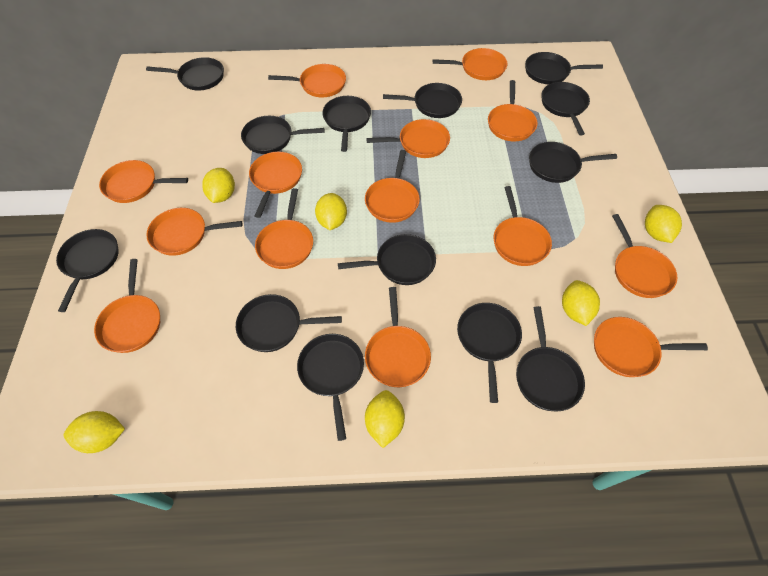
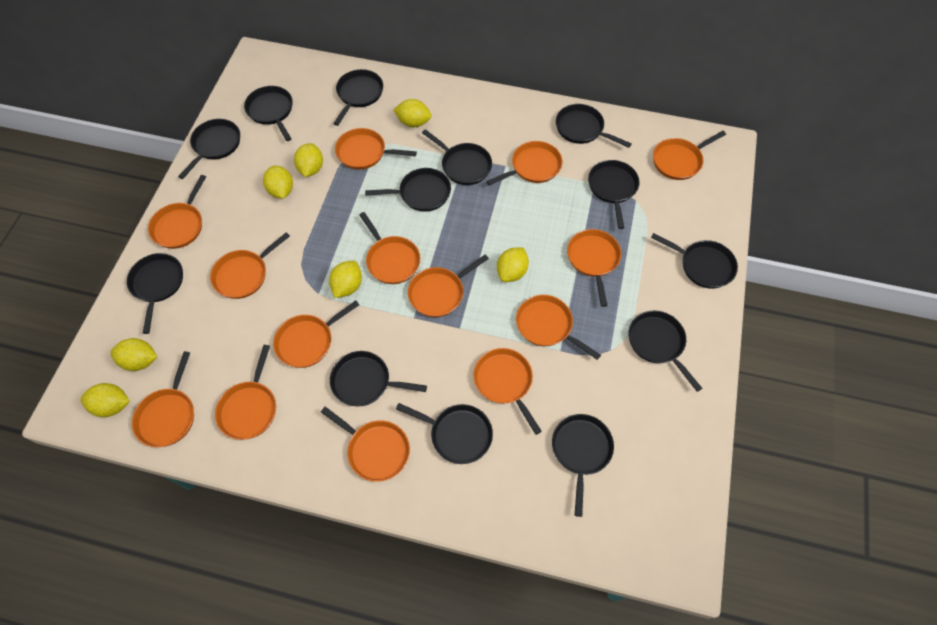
yellow lemon: [64,411,125,453] [202,168,235,203] [315,193,347,230] [365,390,405,448] [562,280,600,326] [645,205,682,243] = 6 -> [80,383,130,417] [110,338,157,371] [263,166,293,199] [294,143,323,177] [329,261,362,298] [393,99,432,127] [497,247,529,282] = 7

